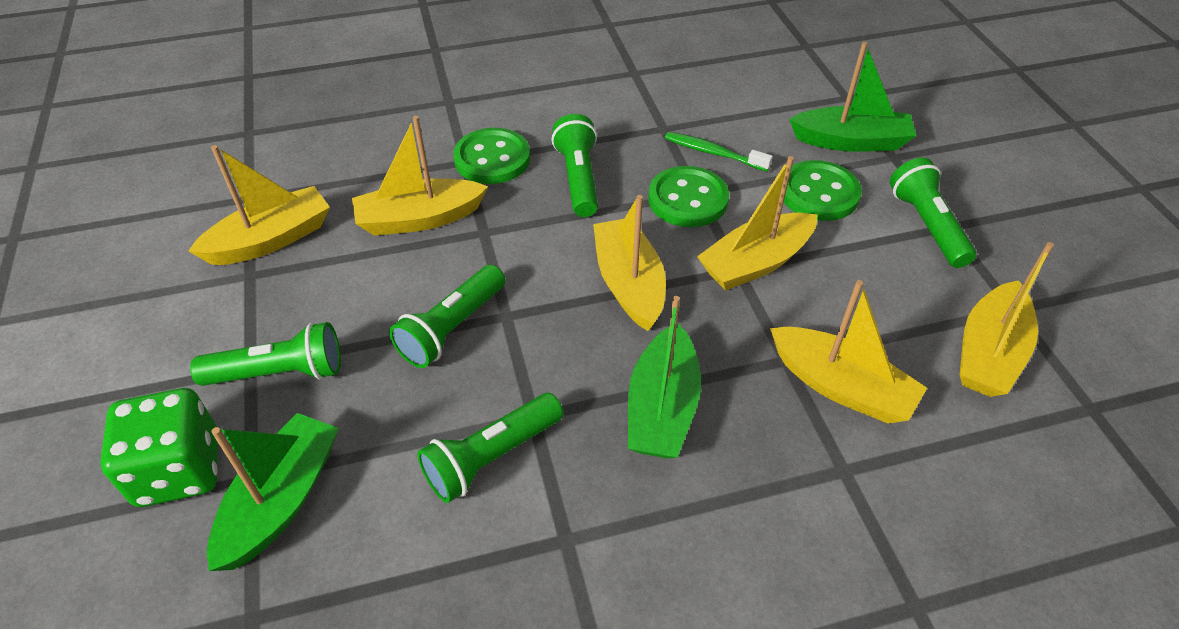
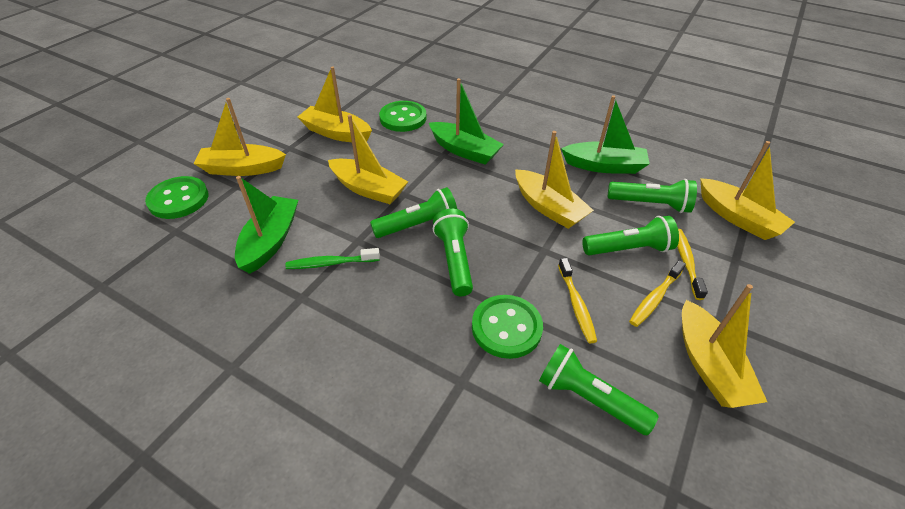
green dice: [100,388,218,507] = 1 -> none = 0
yellow toothbrush: none = 0 -> [558,258,597,343] [629,260,686,327] [677,229,708,300] = 3

